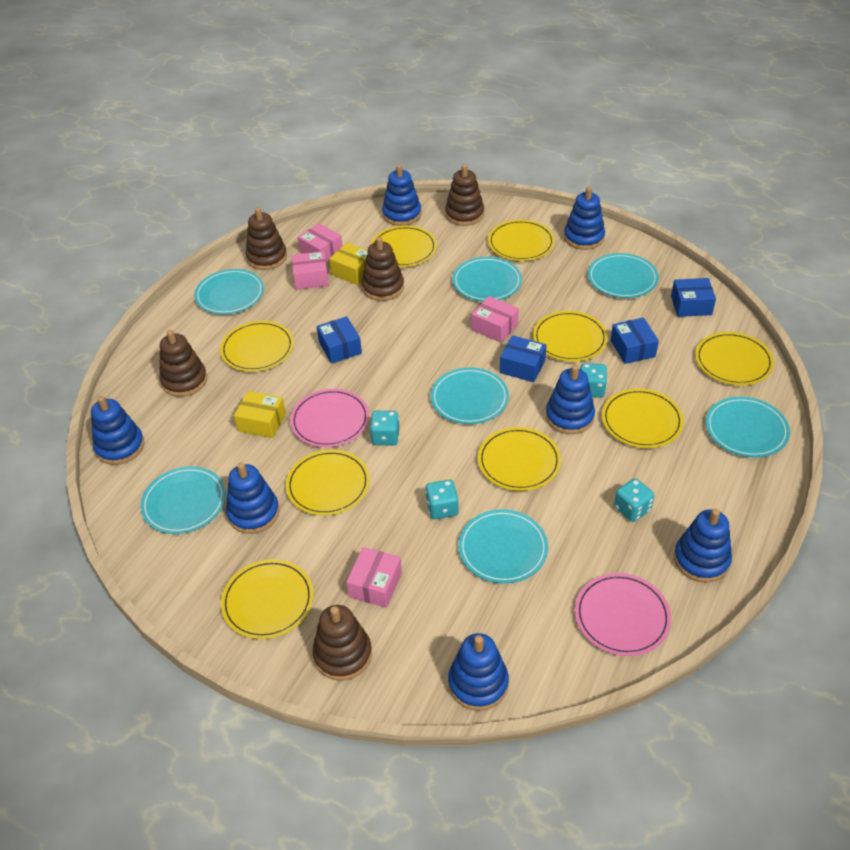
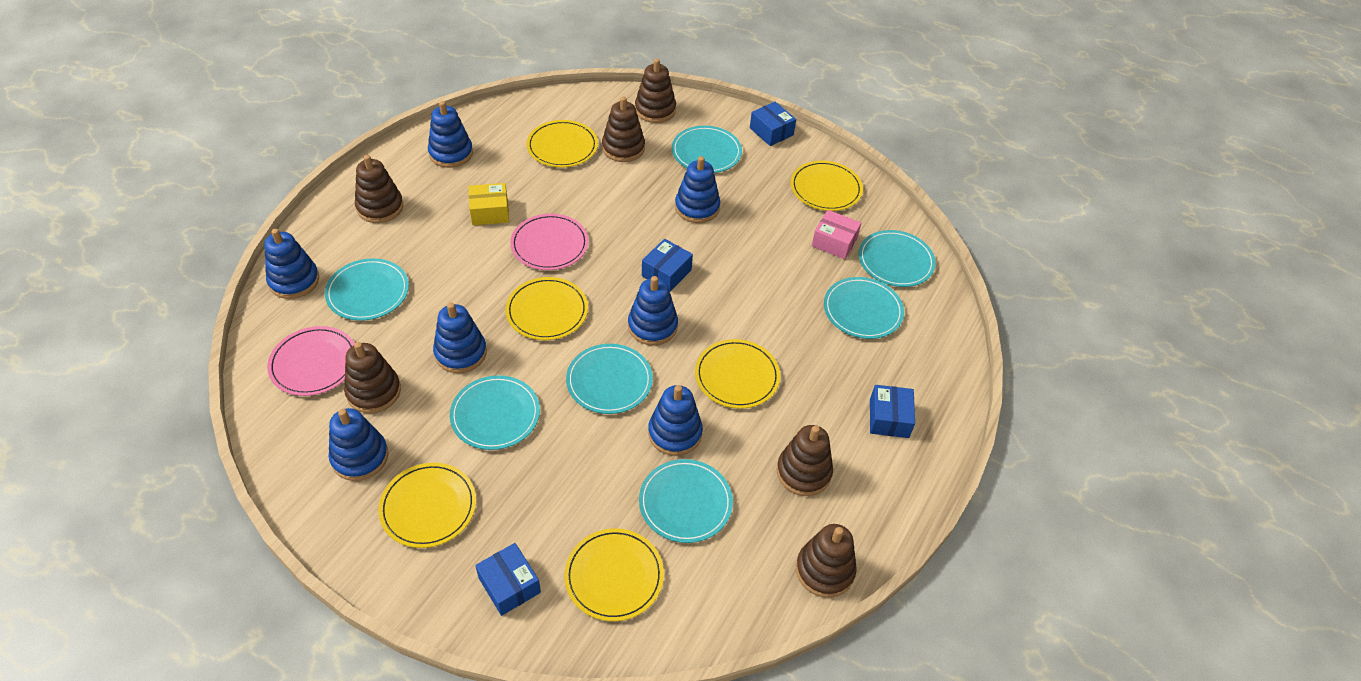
brown stacking toy: [159,330,207,397] [246,207,287,270] [312,605,372,681] [362,237,404,301] [445,164,484,226] = 5 -> [344,342,401,413] [355,155,403,223] [602,96,645,162] [635,59,676,123] [776,425,833,496] [796,524,857,598] = 6
pink box: [291,251,329,290] [298,223,343,262] [346,547,402,608] [472,296,519,343] = 4 -> [812,210,861,259] = 1
turquoise dice: [370,411,400,446] [425,480,459,519] [580,363,607,398] [614,478,654,522] = 4 -> none = 0
yellow box: [234,391,286,438] [329,243,368,285] = 2 -> [469,183,509,225] = 1
yellow plate: [220,321,294,372] [221,559,313,639] [286,450,370,516] [371,225,437,267] [478,427,561,491] [488,220,555,261] [533,311,608,362] [602,388,684,448] [695,332,774,385] = 9 -> [378,463,476,548] [505,277,588,340] [527,120,598,168] [564,528,664,621] [695,339,780,409] [791,161,863,211] = 6

